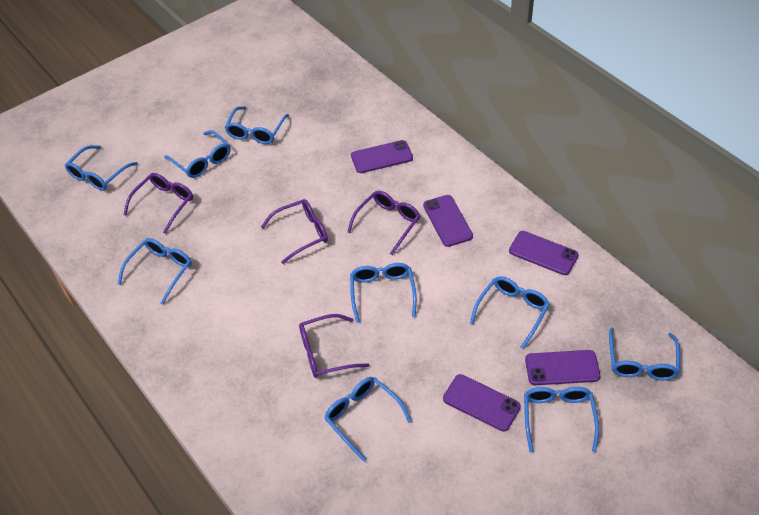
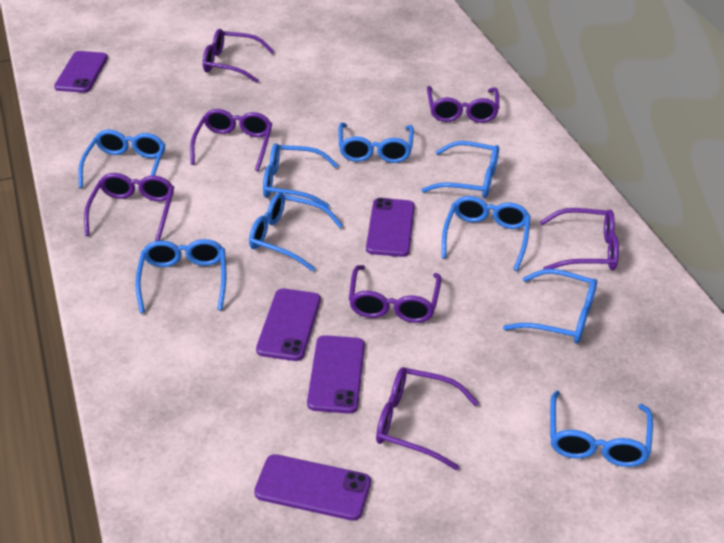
purple glasses: [123,173,193,234] [261,199,328,264] [299,314,369,378] [347,191,420,255] = 4 -> [84,173,174,241] [190,109,272,171] [203,29,274,83] [349,265,441,323] [376,367,479,470] [427,86,499,123] [540,208,619,270] = 7

